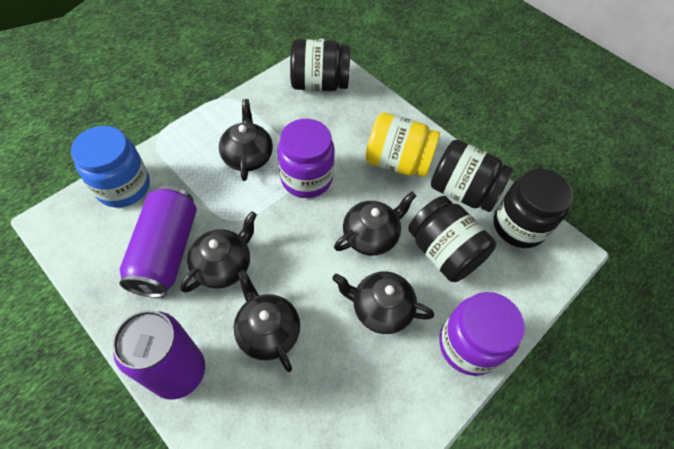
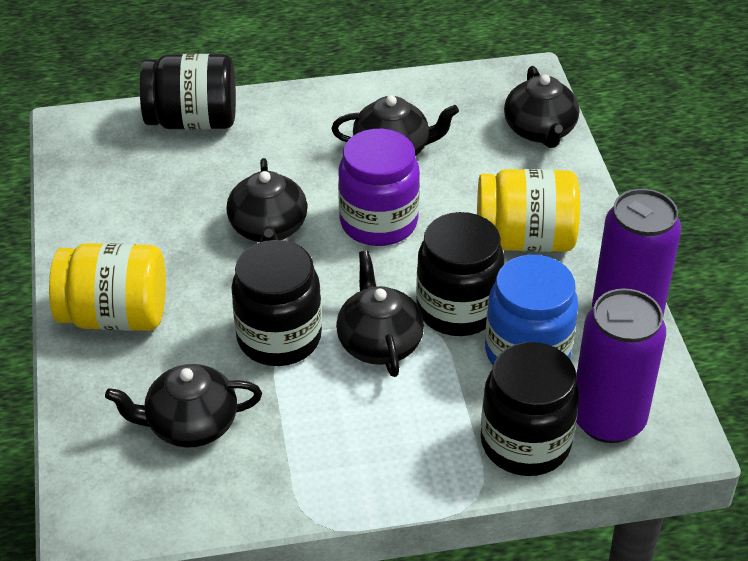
purple jar: [278,119,335,198] [439,292,525,376] = 2 -> [338,129,420,246] = 1
yellow jar: [366,113,440,177] = 1 -> [49,243,166,331] [477,169,580,252] = 2

